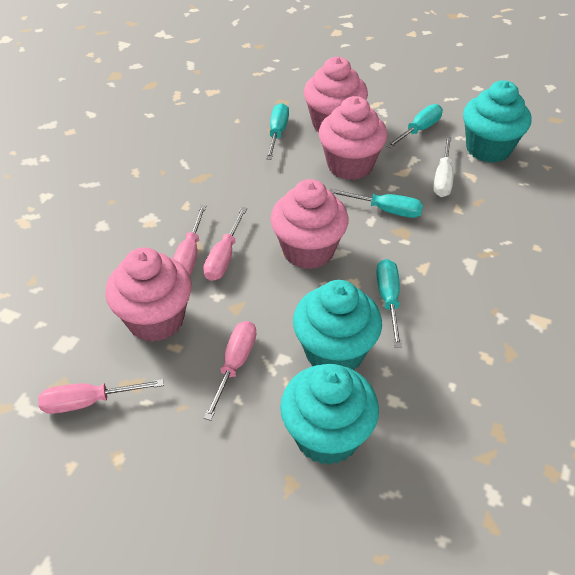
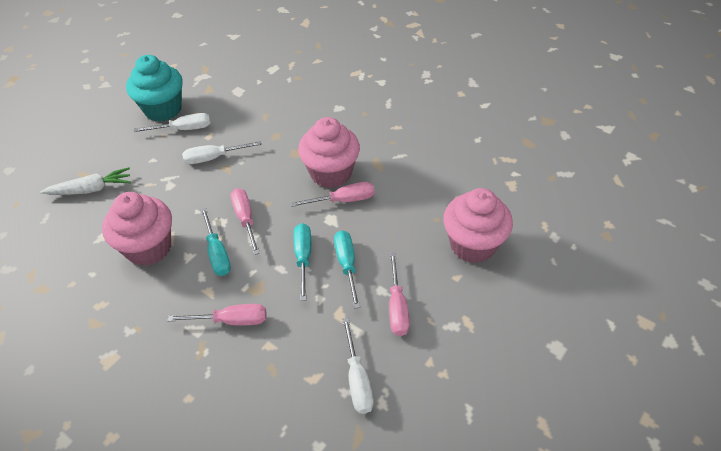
pink cupcake: [105,247,192,342] [270,179,349,269] [304,57,368,132] [319,96,388,180] = 4 -> [102,192,172,266] [298,117,360,188] [443,188,513,263] = 3
turquoise cupcake: [280,364,379,465] [293,280,382,370] [463,80,531,163] = 3 -> [126,55,183,122] = 1
turquoise screwdriver: [266,103,289,160] [329,189,423,218] [376,259,402,348] [386,104,443,148] = 4 -> [201,207,231,276] [294,223,311,301] [334,230,360,309] = 3
white carrot: none = 0 -> [40,167,131,195] = 1
white screwdriver: [433,136,454,197] = 1 -> [134,113,211,132] [182,141,262,164] [342,318,374,414] = 3

